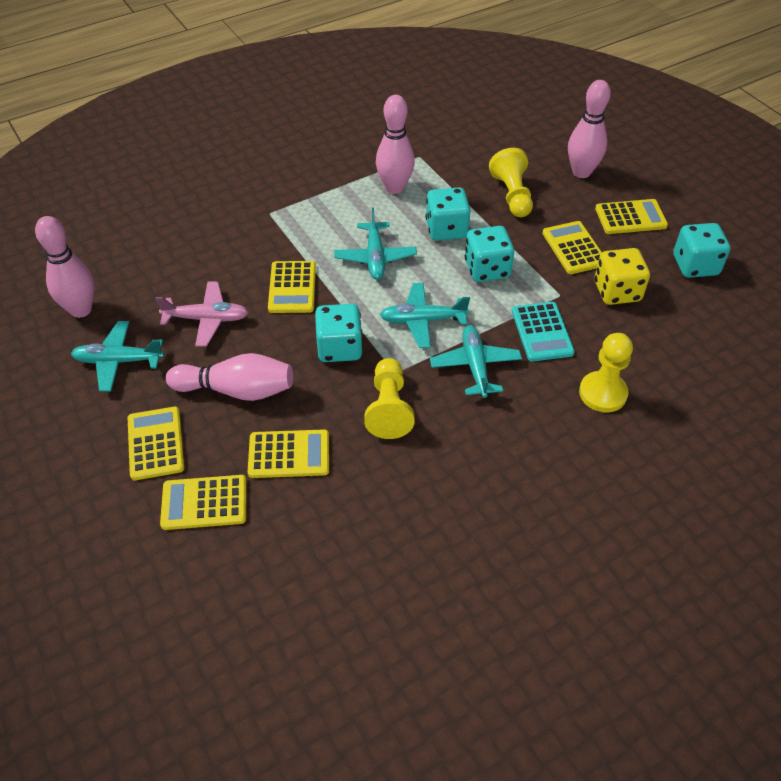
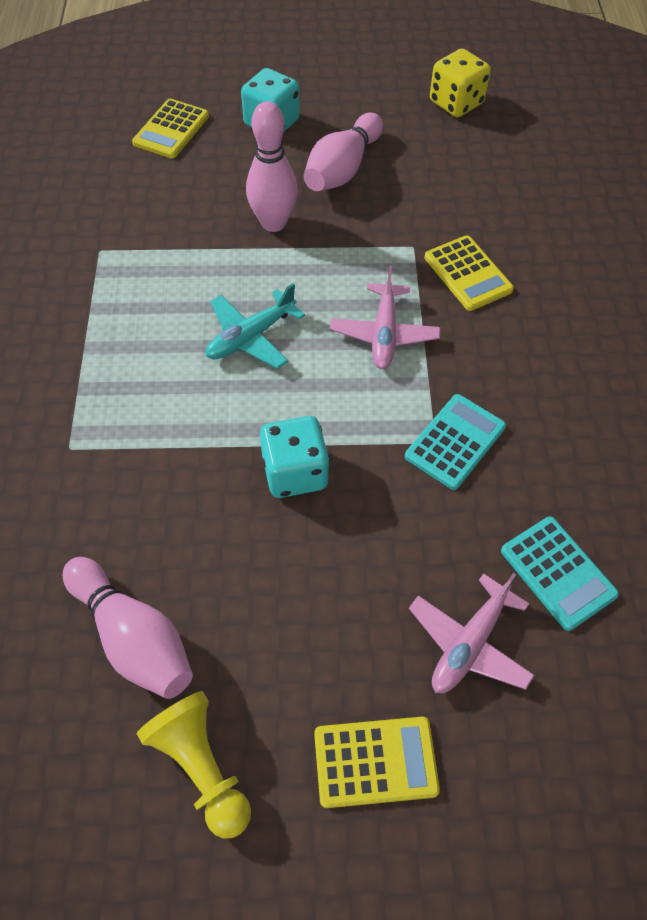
pink bowling pin: [35,216,95,318] [166,353,293,401] [376,95,415,194] [568,80,611,178] = 4 -> [63,557,193,699] [246,101,298,232] [304,112,383,191] = 3
pink plane: [155,282,249,347] = 1 -> [330,266,440,369] [409,573,535,693] = 2
turquoise calculator: [512,302,575,362] = 1 -> [405,394,506,490] [501,517,619,631] = 2
turquoise dice: [315,304,363,362] [425,187,470,241] [465,226,514,282] [673,223,730,278] = 4 -> [241,68,300,133] [260,416,330,498] = 2
turquoise plane: [71,321,164,391] [334,208,417,280] [380,283,470,348] [430,325,522,398] = 4 -> [206,283,305,369] = 1
yellow calculator: [128,407,184,480] [160,475,247,530] [248,429,329,478] [268,261,316,313] [542,221,602,274] [595,199,668,234] = 6 -> [132,99,209,159] [314,717,440,808] [425,235,514,311] = 3
yellow pawn: [364,358,415,439] [489,148,533,217] [579,333,633,413] = 3 -> [137,691,251,839] = 1

